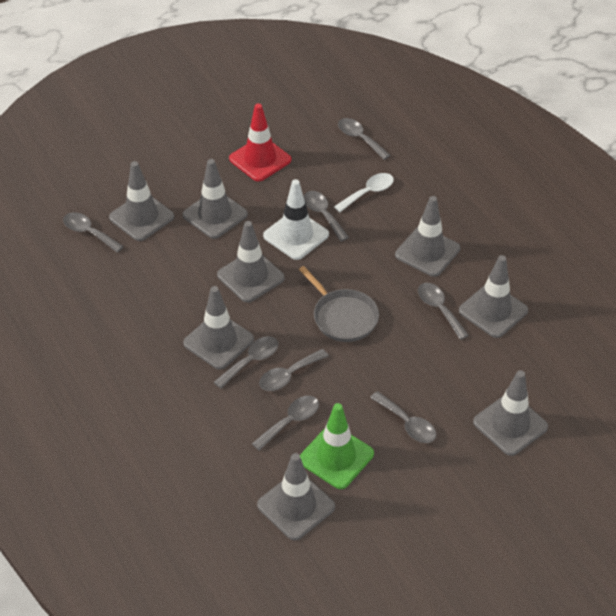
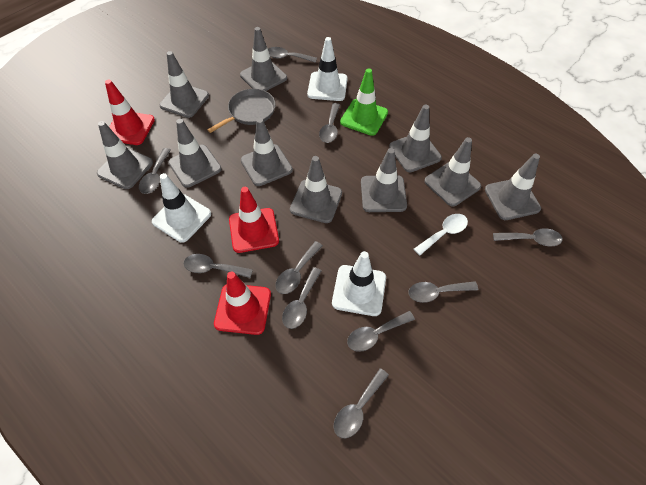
grey spoon: [63,212,124,253] [214,336,278,389] [252,396,319,451] [259,349,329,391] [304,191,349,241] [338,118,390,160] [370,391,437,443] [418,283,469,340] = 8 -> [139,148,171,194] [184,254,253,278] [268,47,317,63] [275,241,323,294] [282,267,321,329] [319,103,340,143] [334,368,389,438] [347,311,415,352] [408,281,478,303] [493,228,563,247] = 10
grey traffic cone: [109,161,174,241] [183,159,248,239] [183,286,254,370] [217,221,285,303] [257,453,335,541] [395,196,460,277] [459,255,528,338] [473,370,548,456] = 8 -> [97,121,153,189] [160,51,209,118] [168,119,222,188] [240,27,287,91] [241,118,293,186] [290,156,342,223] [361,148,407,212] [389,105,442,172] [424,137,481,207] [485,154,541,220] = 10
red traffic cone: [229,103,291,182] = 1 -> [105,79,155,145] [214,272,271,335] [229,187,279,253] = 3
white traffic cone: [263,179,329,260] = 1 -> [152,173,211,243] [307,37,348,101] [332,251,386,316] = 3

